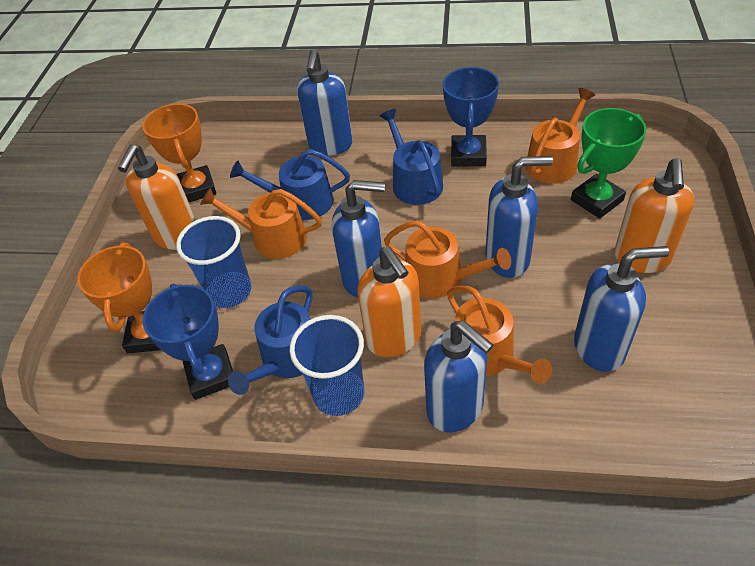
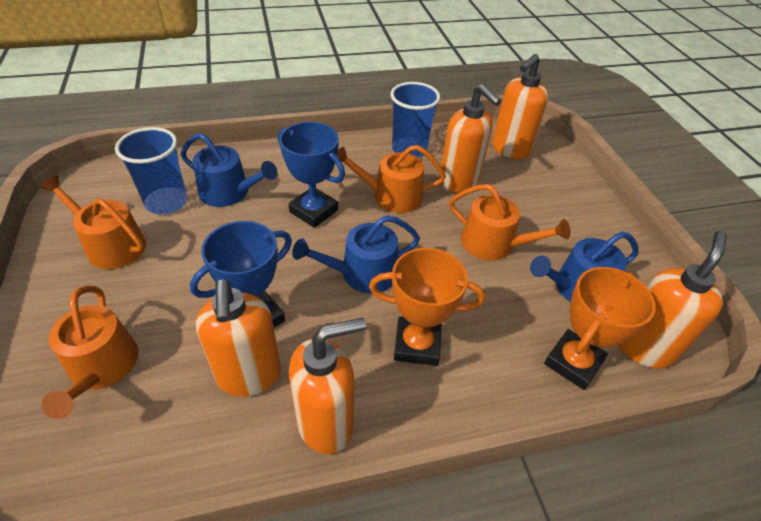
blue soap dispenser: [297,50,353,156] [332,180,385,297] [424,321,493,433] [485,156,553,278] [574,246,669,372] = 5 -> none = 0
green trophy: [571,108,647,219] = 1 -> none = 0
orange soap dispenser: [118,144,196,250] [357,246,421,357] [614,158,694,273] = 3 -> [196,279,281,397] [289,318,366,454] [439,84,501,193] [492,54,549,159] [618,231,726,369] = 5

